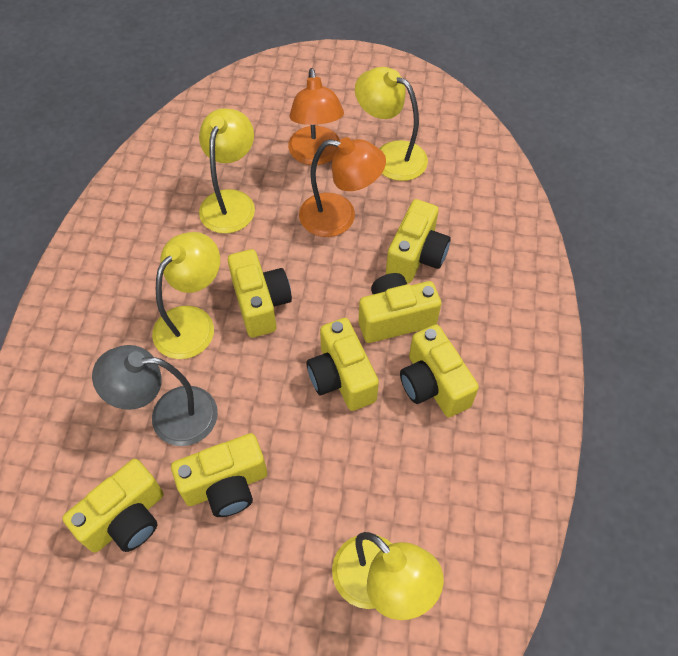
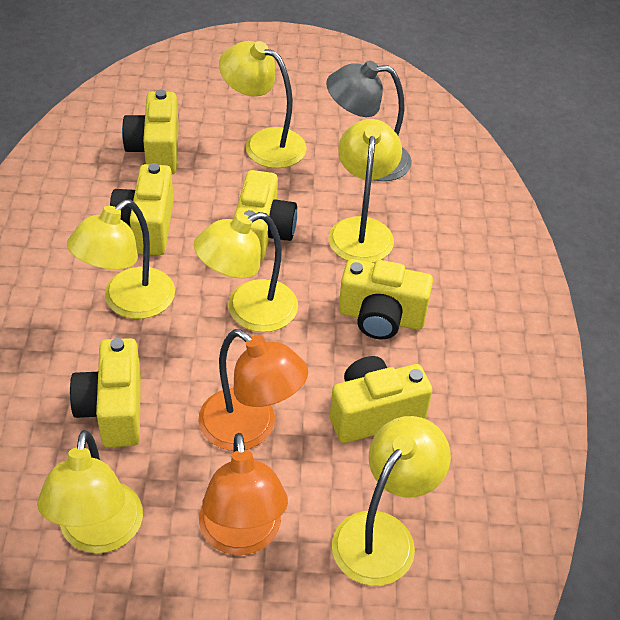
yellow camera: [62,459,164,553] [171,433,267,517] [228,249,292,338] [307,318,379,411] [359,273,441,343] [386,199,451,283] [400,324,479,417] = 7 -> [70,338,141,447] [110,163,174,255] [122,90,179,174] [234,170,297,262] [330,356,433,443] [339,259,433,339] = 6
yellow lamp: [152,232,220,359] [199,108,255,234] [332,532,444,620] [355,67,428,181] = 4 -> [37,430,143,553] [67,199,175,319] [194,212,298,332] [219,41,307,168] [328,119,402,263] [332,416,451,586] = 6

